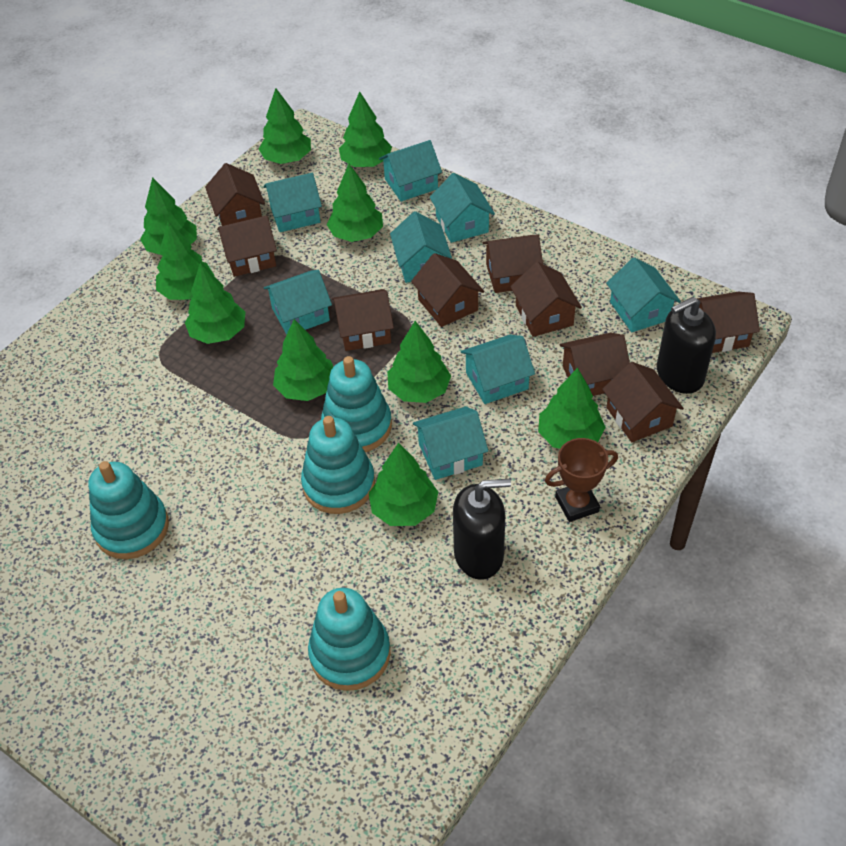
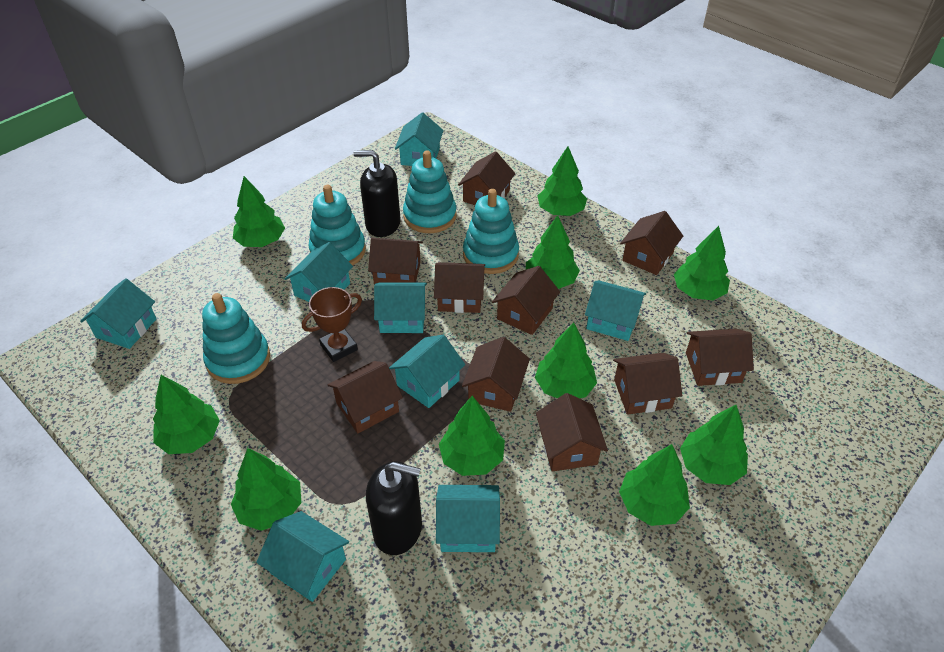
brown house: [205,163,265,226] [217,216,277,277] [332,289,394,351] [411,253,485,327] [483,235,543,293] [510,262,582,337] [559,333,630,396] [602,362,684,442] [697,292,760,353] = 9 -> [327,361,403,433] [368,238,423,284] [434,262,485,313] [458,151,515,205] [462,337,530,412] [492,266,560,335] [536,393,608,472] [613,353,682,415] [620,211,683,275] [686,329,754,386] = 10

